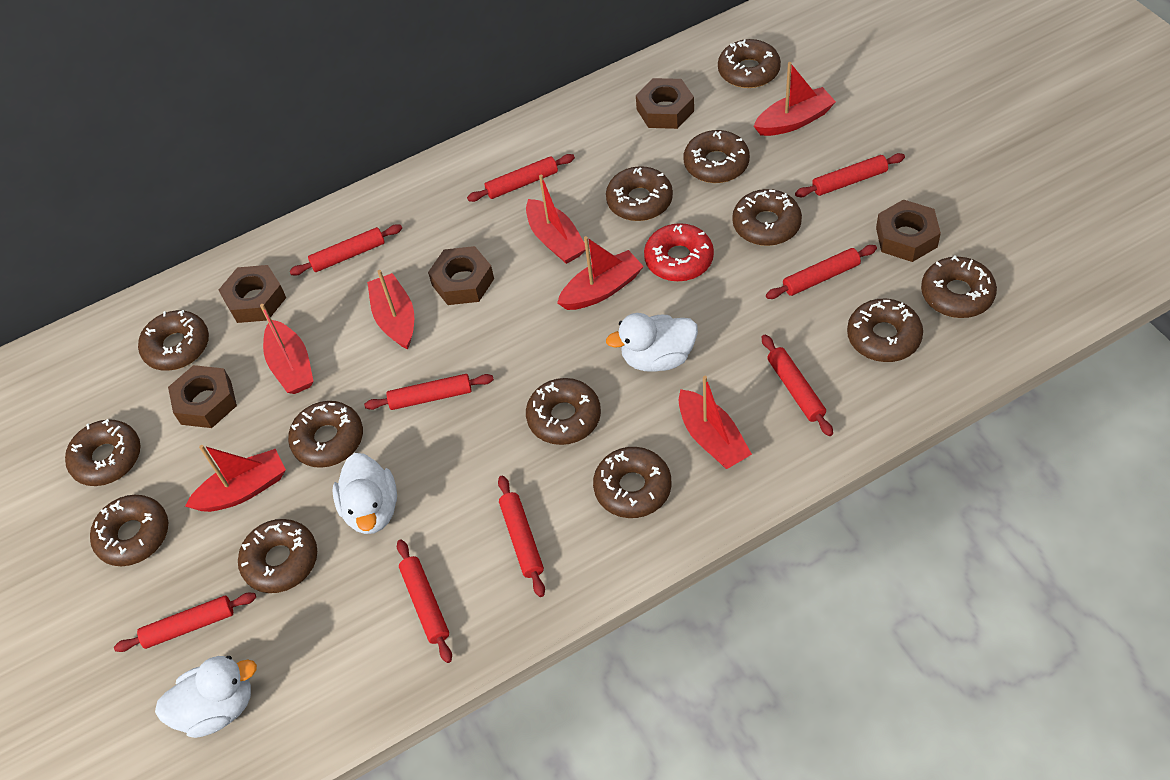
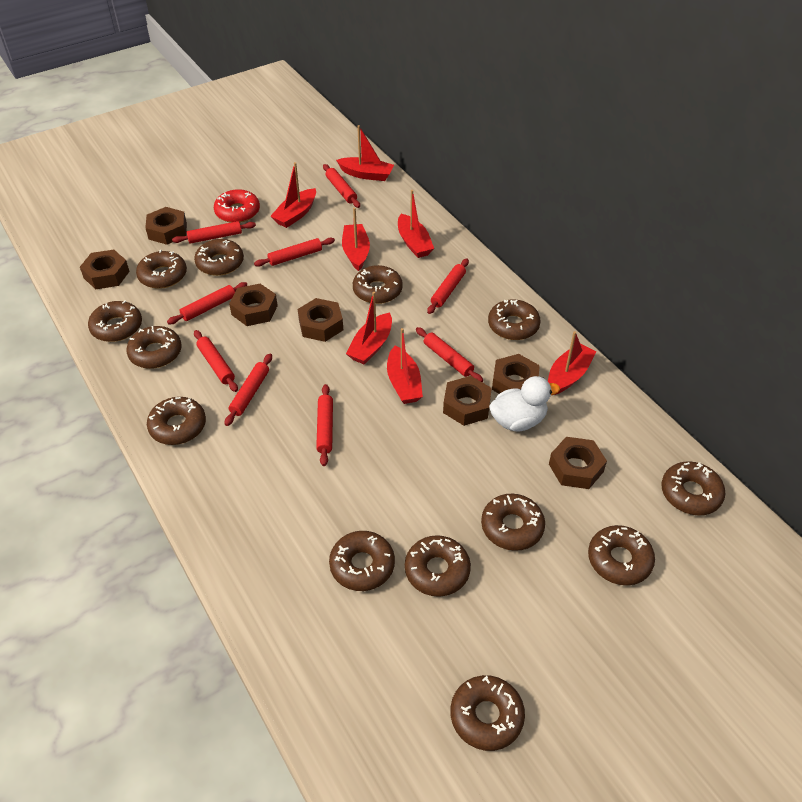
brown nut: [168,365,237,428] [219,265,286,323] [428,246,494,305] [636,78,694,129] [876,199,941,262] = 5 -> [80,250,130,289] [145,207,187,245] [229,284,278,326] [298,298,343,342] [443,376,492,426] [492,354,540,394] [549,437,607,489] = 7
white duck: [155,656,257,738] [332,453,397,534] [606,313,698,372] = 3 -> [489,376,560,431] = 1

